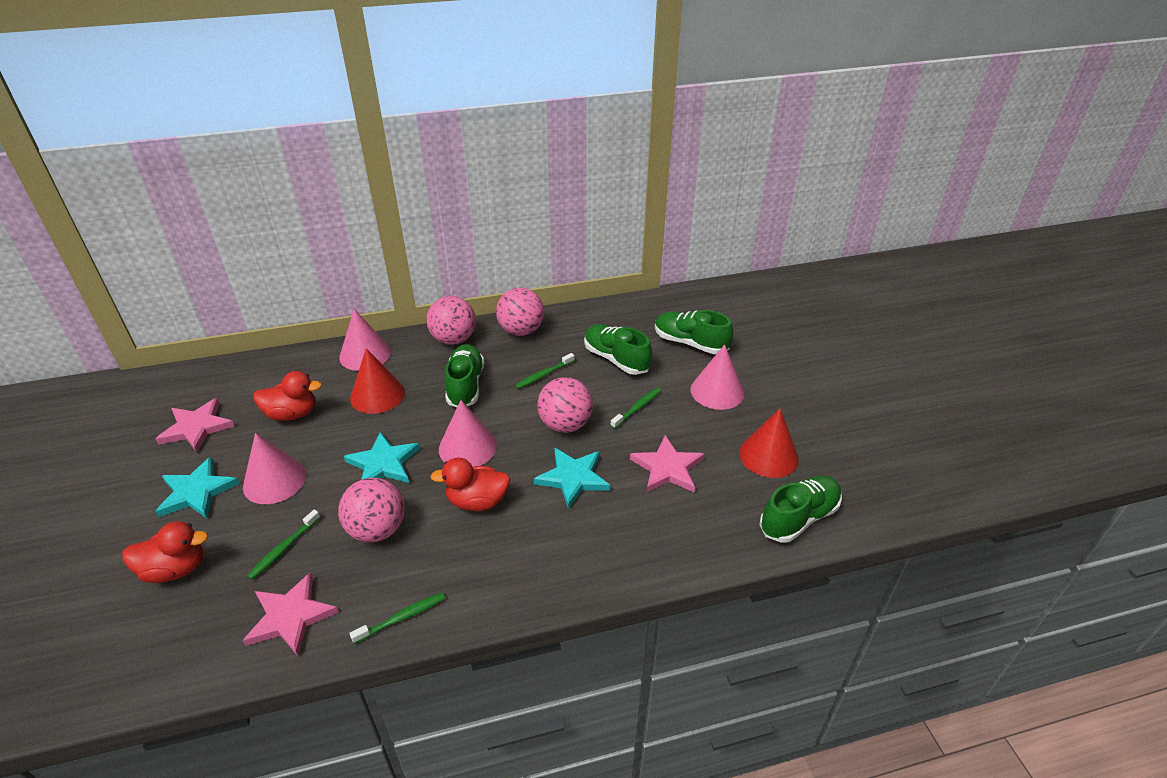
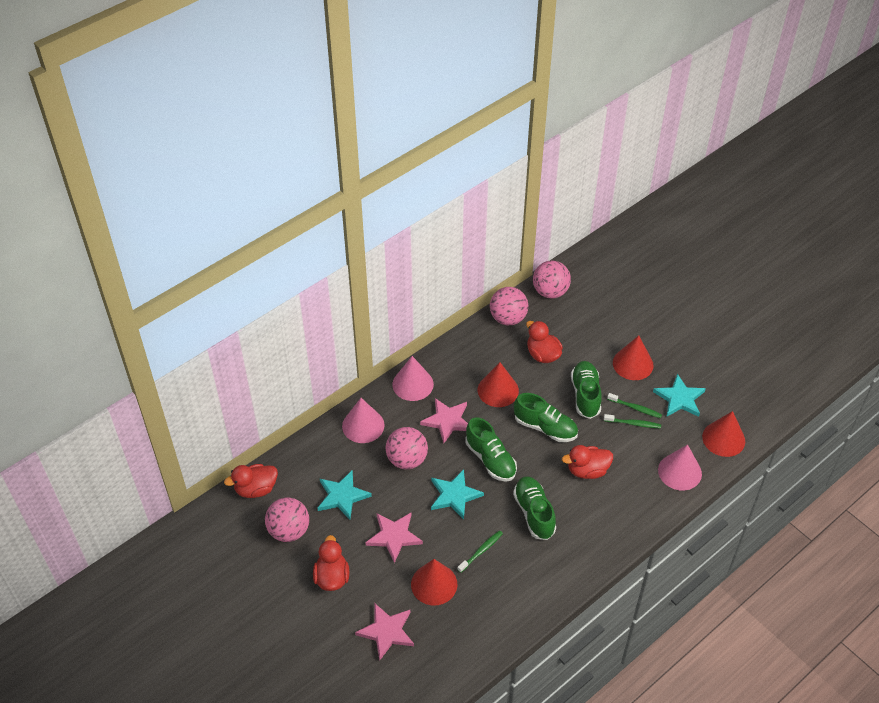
green toothbrush: [247,510,320,580] [349,592,445,644] [515,353,575,389] [610,387,661,429] = 4 -> [457,530,503,573] [604,414,661,429] [607,393,662,418] = 3
pink cone: [243,433,306,504] [339,309,391,371] [439,400,497,467] [691,345,744,410] = 4 -> [342,398,385,443] [392,356,434,401] [658,444,702,491] = 3
red cone: [350,348,405,414] [739,408,799,478] = 2 -> [411,559,457,606] [478,362,519,407] [613,335,654,380] [702,411,745,457] = 4
red duck: [122,521,208,583] [253,371,322,421] [430,458,510,511] = 3 -> [224,464,278,498] [313,535,349,591] [526,321,563,363] [562,445,613,479] = 4

